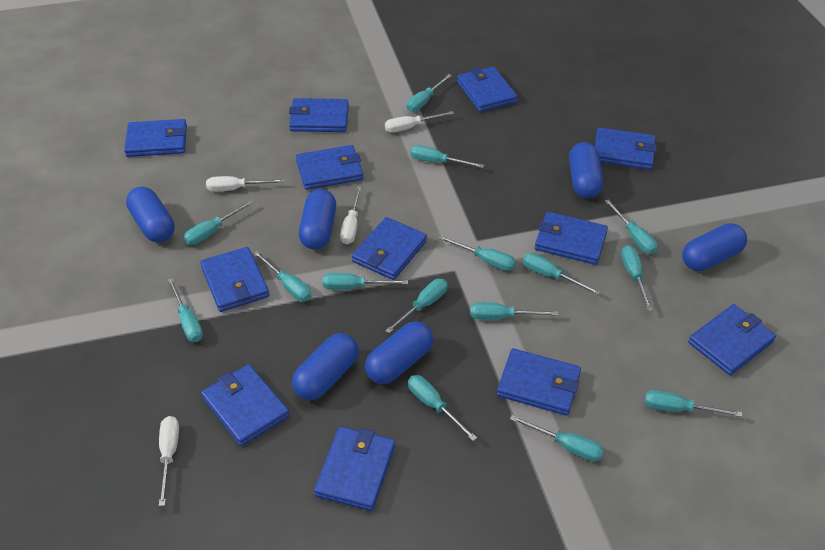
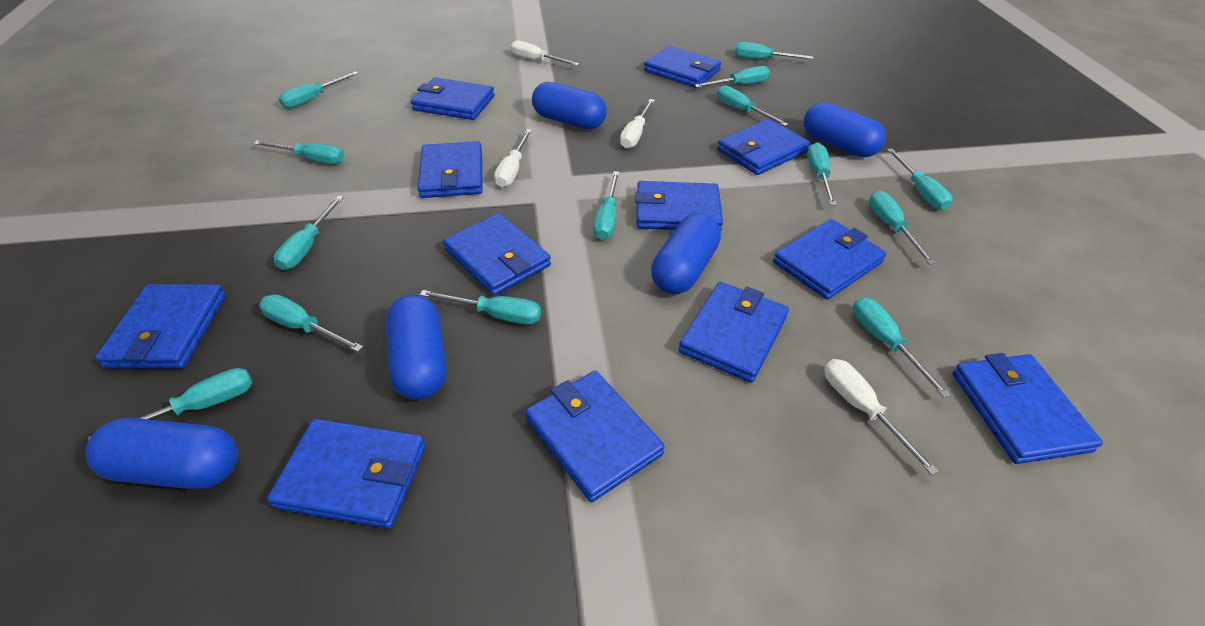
blue capsule: [126,187,175,243] [292,333,359,400] [299,189,336,250] [365,321,433,384] [569,142,603,198] [682,223,747,271] = 6 -> [85,418,238,489] [386,295,446,400] [532,82,607,129] [651,213,721,294] [803,102,886,157] = 5
turquoise screwdriver: [168,278,203,342] [184,201,253,245] [253,251,311,301] [323,273,408,290] [385,279,448,333] [407,74,452,112] [408,375,477,441] [410,145,484,168] [438,235,516,271] [470,302,558,320] [510,415,604,462] [523,253,600,295] [605,199,657,254] [621,245,653,311] [645,390,742,417] = 15 -> [88,368,252,441] [254,141,344,164] [259,295,363,352] [274,196,344,270] [279,71,358,108] [420,290,541,325] [594,171,620,240] [695,66,770,88] [717,85,788,126] [735,42,813,59] [807,142,837,205] [853,297,951,398] [869,191,936,265] [887,148,953,210] = 14

